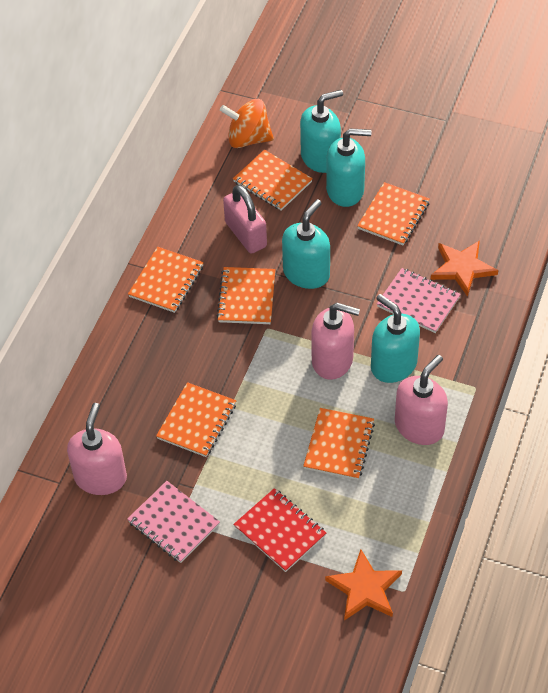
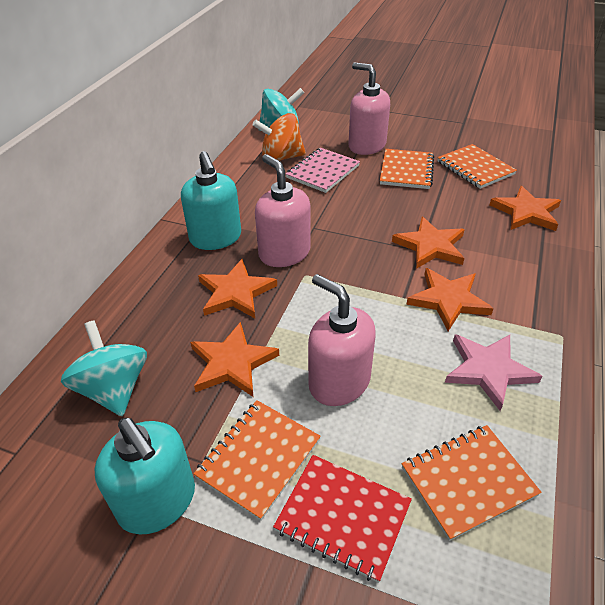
orange notebook: [128,247,204,313] [156,382,236,457] [217,267,275,324] [233,150,313,211] [303,408,375,480] [357,182,430,245] = 6 -> [193,400,321,521] [380,149,434,189] [402,425,542,541] [437,144,517,189] = 4
orange star: [325,549,402,621] [430,240,498,297] = 2 -> [190,322,279,397] [198,259,277,318] [392,217,465,269] [406,268,494,331] [490,186,561,231] = 5
pink notebook: [127,481,220,563] [377,268,461,333] = 2 -> [285,148,360,193] = 1
pink padlock: [223,185,267,254] = 1 -> none = 0
pink star: none = 0 -> [445,334,543,411] = 1
turquoise soap dispenser: [282,199,330,289] [300,90,343,173] [326,128,372,207] [371,294,420,383] = 4 -> [95,418,195,534] [181,151,241,250] = 2
turquoise spinning top: none = 0 -> [61,321,147,416] [259,88,304,131] = 2

